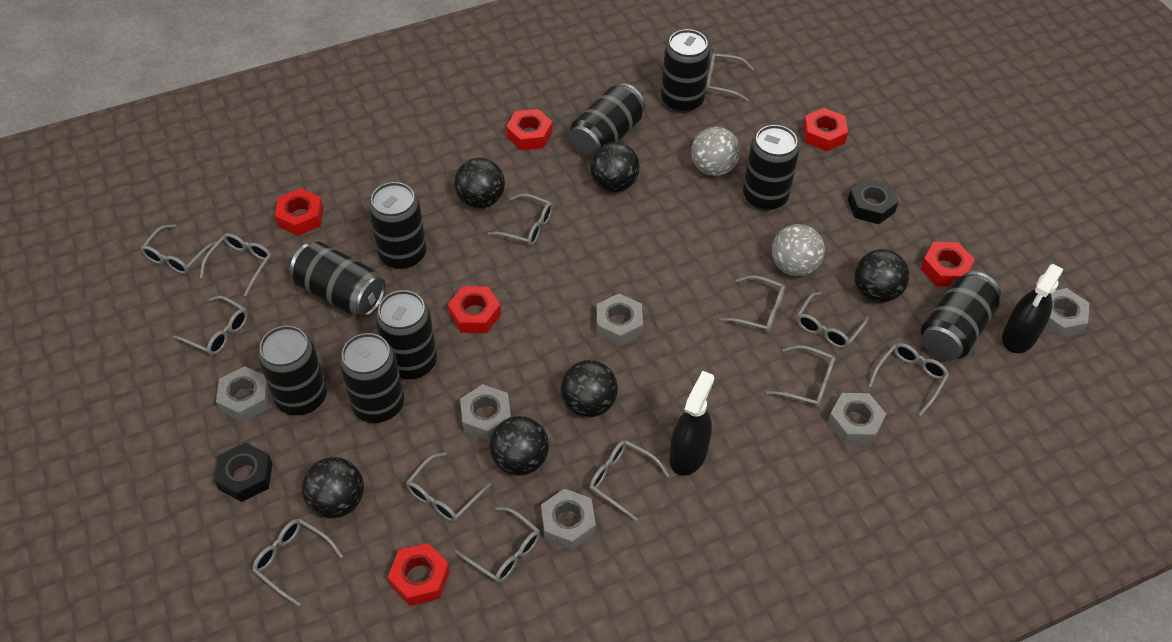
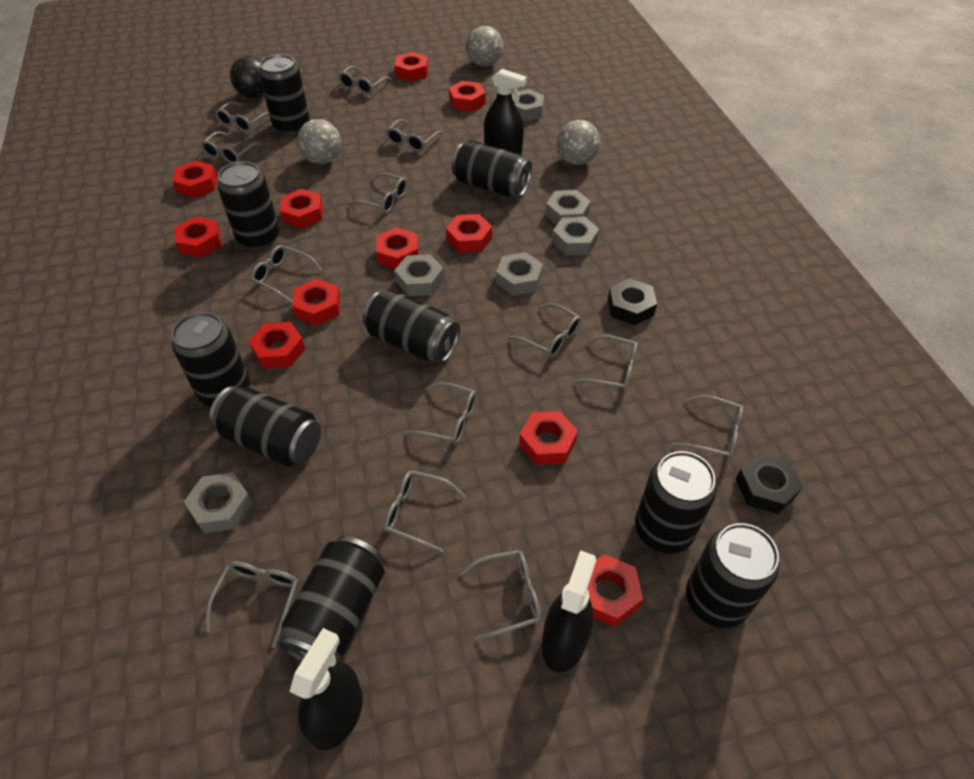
black ball: [302,457,364,518] [454,158,505,208] [490,416,549,476] [561,360,618,417] [590,142,640,192] [855,249,909,303] = 6 -> [230,56,264,98] = 1
black spray bottle: [670,371,714,476] [1002,264,1064,353] = 2 -> [290,628,363,750] [484,69,527,154] [542,550,596,673] = 3
grey ball: [691,127,741,176] [772,224,825,277] = 2 -> [297,119,341,164] [466,26,503,67] [557,120,600,165] = 3
red nut: [275,188,323,236] [388,543,450,606] [448,286,501,333] [506,109,553,150] [803,108,848,151] [920,242,975,286] = 6 -> [173,161,217,198] [175,217,221,258] [249,322,305,369] [280,189,323,229] [292,279,340,326] [376,227,419,269] [395,52,428,82] [446,214,492,253] [449,81,486,112] [519,411,578,465] [588,554,643,627] = 11

